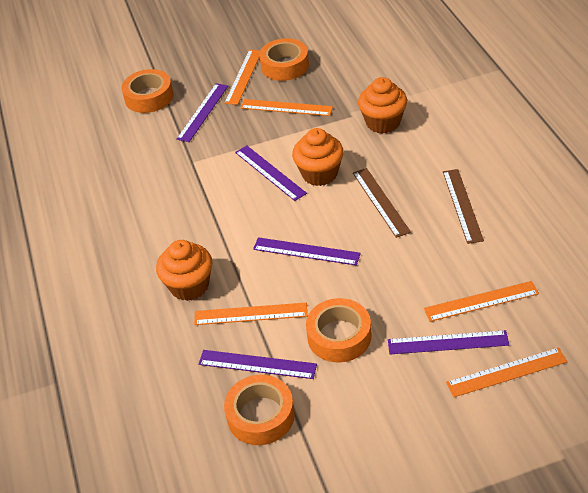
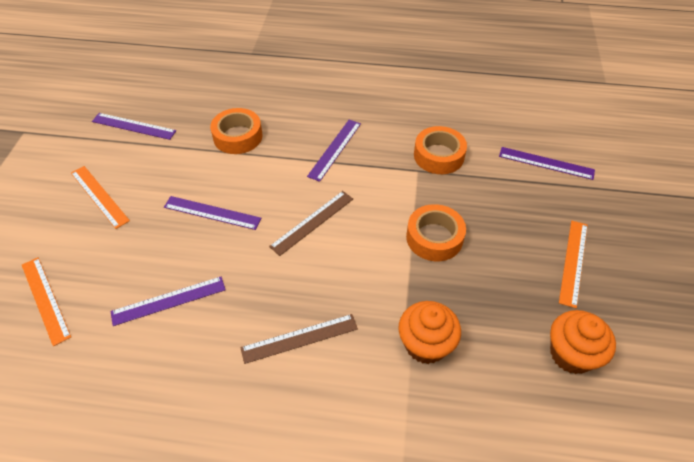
orange cupcake: [156,240,213,301] [292,128,344,186] [358,77,407,134] = 3 -> [399,301,461,364] [550,310,616,374] = 2
orange ruler: [194,302,307,325] [225,50,260,105] [241,99,333,116] [424,281,539,322] [446,347,568,397] = 5 -> [22,257,71,346] [71,166,130,229] [559,221,588,308] = 3
orange tape: [122,69,174,113] [224,375,295,445] [259,38,309,81] [306,298,371,363] = 4 -> [210,108,263,154] [406,204,466,261] [414,126,467,174] = 3

